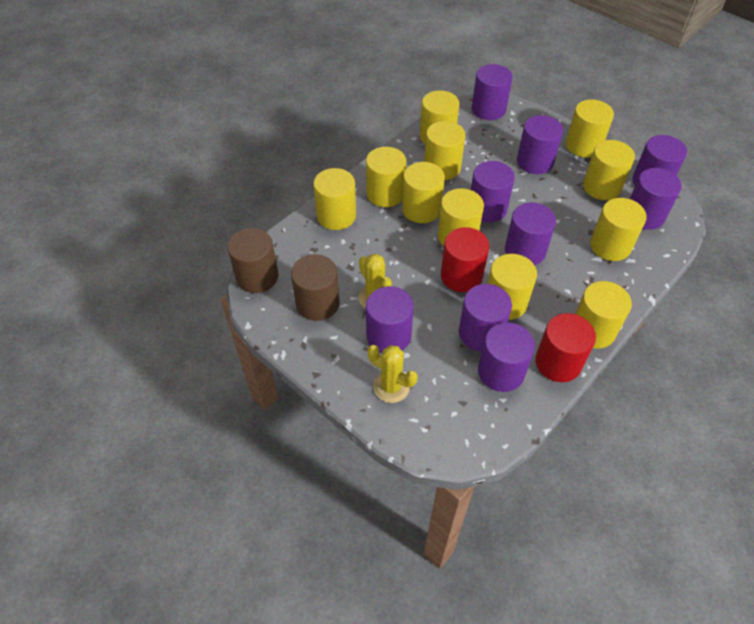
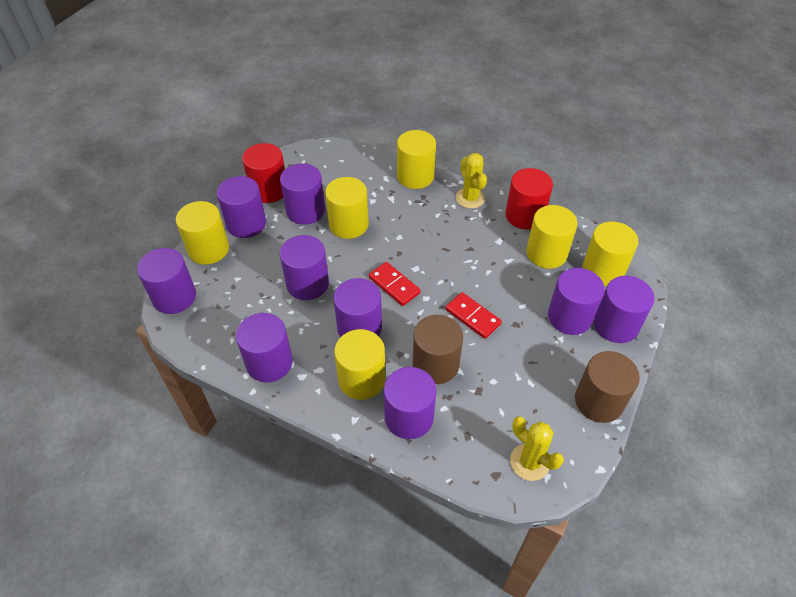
red domino: none = 0 -> [369,262,421,306] [445,292,502,339] = 2
yellow cylinder: [313,168,356,230] [366,147,406,207] [402,162,445,223] [420,90,459,144] [424,121,466,180] [438,188,484,246] [487,254,537,320] [566,99,614,158] [575,281,632,349] [583,140,635,200] [590,198,647,261] = 11 -> [176,201,229,265] [325,177,369,239] [334,329,386,400] [397,130,436,189] [526,205,578,269] [582,221,638,286] = 6

